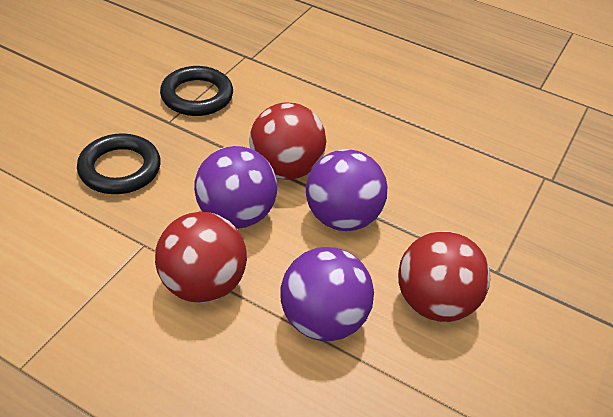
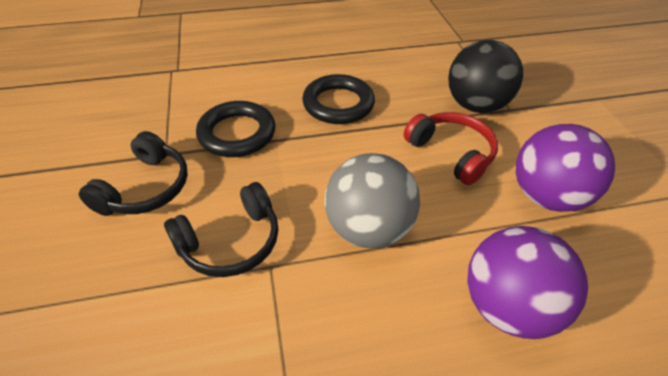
black ball: none = 0 -> [448,40,523,113] = 1
black headphones: none = 0 -> [79,131,188,216] [164,182,278,277] = 2
grey ball: none = 0 -> [325,153,420,249] = 1
purple ball: [194,146,277,229] [281,247,374,341] [306,149,387,231] = 3 -> [467,226,588,339] [516,124,615,212] = 2
red ball: [155,212,247,303] [250,102,326,180] [398,231,490,322] = 3 -> none = 0
red headphones: none = 0 -> [404,112,498,185] = 1

